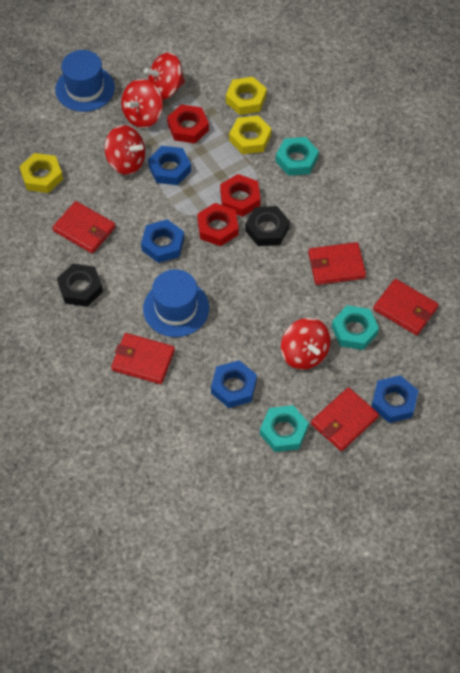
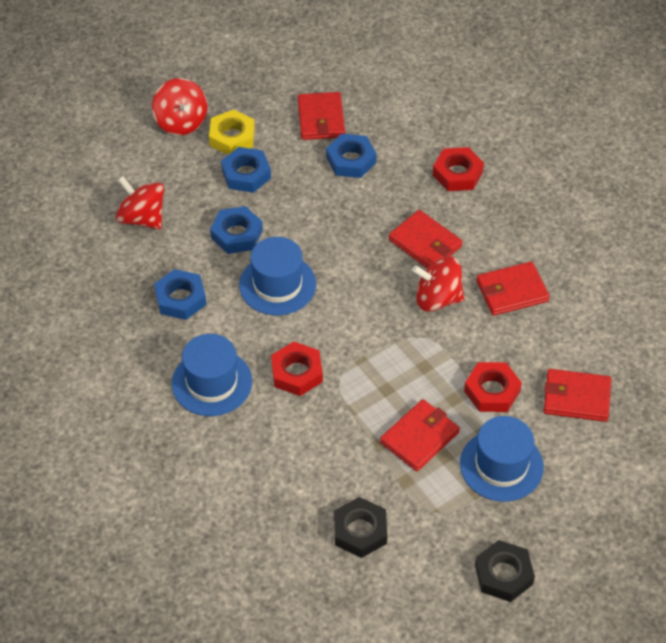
blue hat: [55,50,115,112] [143,269,209,337] = 2 -> [172,334,252,416] [239,237,316,315] [460,416,544,502] = 3
red spinning top: [105,125,145,175] [121,79,163,128] [144,53,185,100] [281,318,331,370] = 4 -> [116,176,164,229] [152,78,207,135] [412,256,464,312] = 3
turquoise nut: [260,405,309,452] [276,137,319,176] [332,305,379,350] = 3 -> none = 0
yellow nut: [19,153,63,193] [226,77,267,115] [229,116,272,154] = 3 -> [209,109,255,155] = 1

